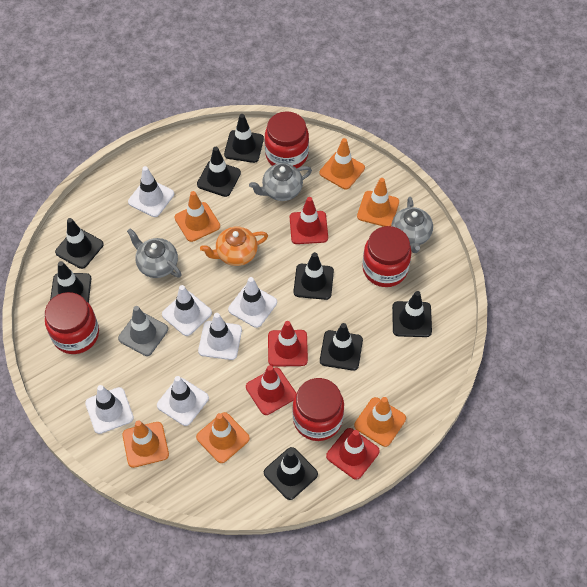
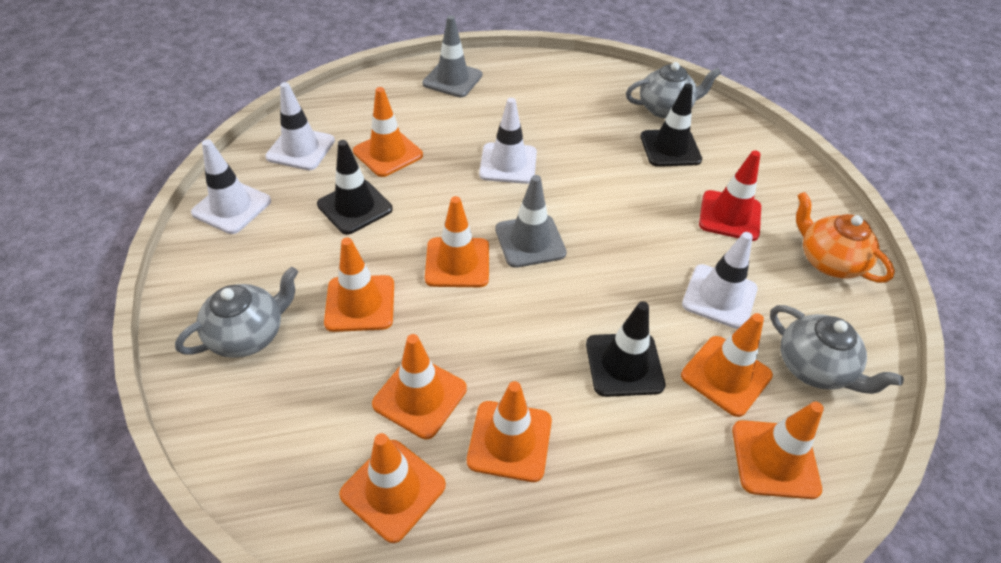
black traffic cone: [50,261,91,303] [55,218,104,269] [197,147,241,197] [224,114,264,163] [264,447,318,500] [293,252,334,300] [320,323,363,371] [392,291,432,337] = 8 -> [317,140,393,234] [586,301,666,397] [640,83,702,167] = 3
grey traffic cone: [118,306,168,356] = 1 -> [422,15,482,98] [495,175,567,268] = 2
orange traffic cone: [122,420,169,468] [174,191,220,242] [196,412,250,463] [320,138,365,189] [354,397,406,447] [357,178,399,227] = 6 -> [324,237,394,332] [339,433,446,543] [353,87,423,177] [372,334,467,439] [425,196,489,287] [467,381,552,482] [681,313,773,417] [732,402,824,499] = 8
red jar: [45,292,99,354] [265,111,309,168] [292,378,344,441] [362,226,412,287] = 4 -> none = 0
red traffic cone: [246,365,296,415] [268,321,308,367] [290,197,328,244] [326,428,380,480] = 4 -> [699,150,761,241] = 1
white traffic cone: [85,385,134,434] [128,166,174,217] [157,376,209,426] [162,285,212,336] [198,313,242,360] [228,277,277,328] = 6 -> [191,139,271,234] [265,82,335,170] [479,98,537,184] [682,232,757,329] = 4

